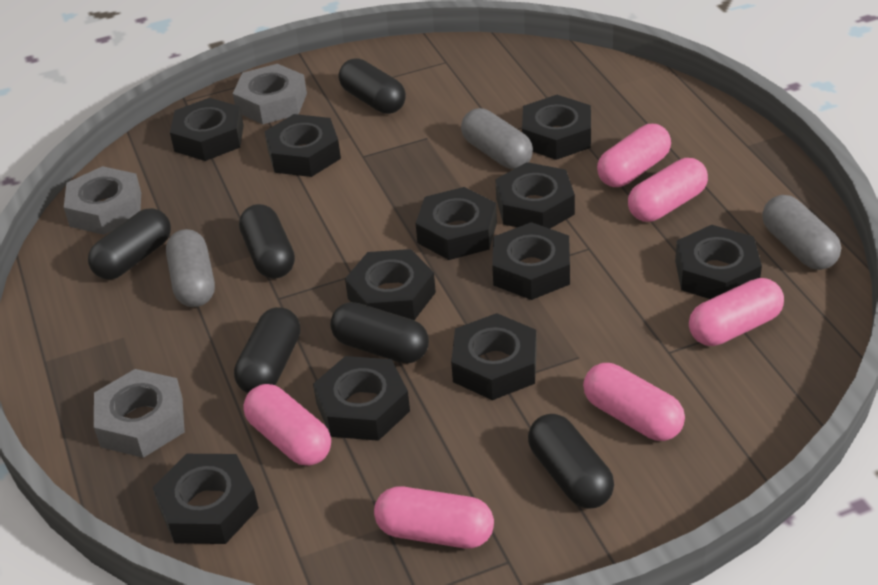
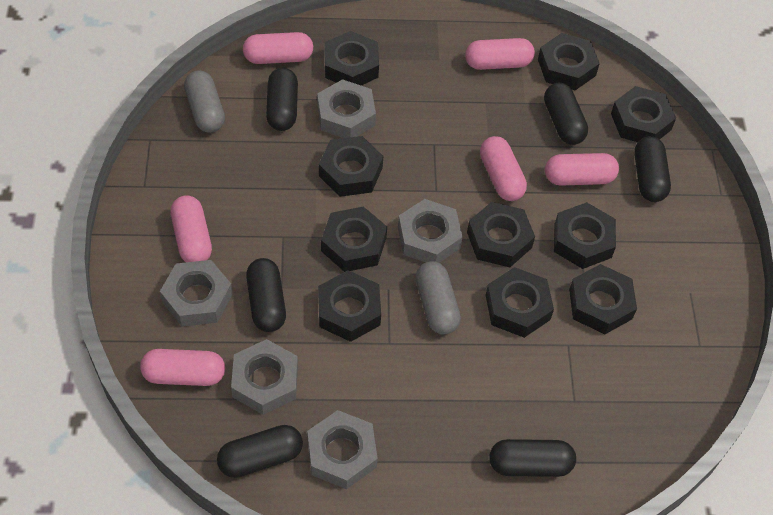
black nut: [152,454,259,544] [170,98,244,161] [264,114,341,177] [313,356,410,441] [345,249,436,320] [416,187,497,260] [451,313,537,400] [492,222,570,300] [495,162,575,229] [522,95,591,160] [675,225,762,299] = 11 -> [318,270,381,342] [319,136,383,197] [321,206,387,272] [325,31,379,85] [467,202,535,267] [486,267,554,338] [538,33,600,90] [554,202,616,269] [569,264,637,334] [611,86,676,142] = 10
grey capsule: [166,229,215,307] [461,108,533,169] [762,195,841,270] = 3 -> [184,70,225,133] [415,261,461,335] = 2
grey nut: [64,166,141,235] [94,369,185,458] [233,64,307,124] = 3 -> [160,260,233,327] [231,339,298,415] [307,410,378,489] [317,79,376,138] [398,199,463,263] = 5

